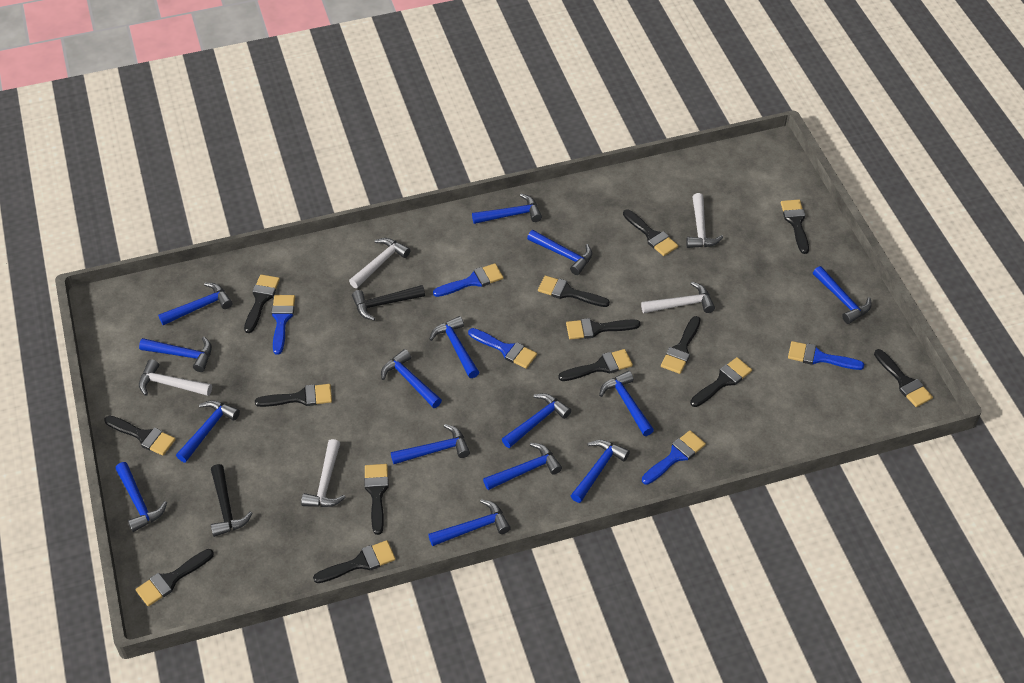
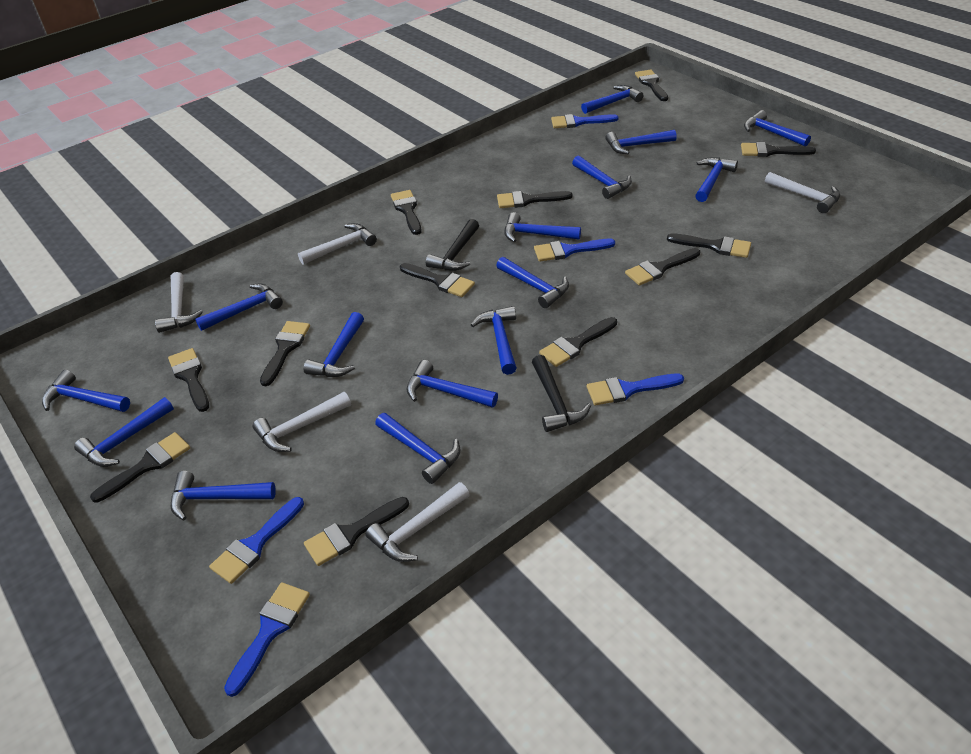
black brush: [104,416,176,456] [135,549,214,606] [244,274,280,333] [255,384,332,407] [313,540,396,583] [364,464,389,535] [538,276,610,307] [558,349,633,381] [566,318,640,339] [623,209,678,256] [661,316,701,374] [690,357,752,407] [781,200,809,254] [874,349,933,407] = 14 -> [90,432,190,503] [168,348,209,412] [260,321,310,386] [304,497,409,566] [391,190,421,235] [400,263,475,297] [497,191,573,208] [539,317,617,367] [625,248,700,286] [635,70,668,101] [667,233,751,258] [741,142,816,157] = 12

